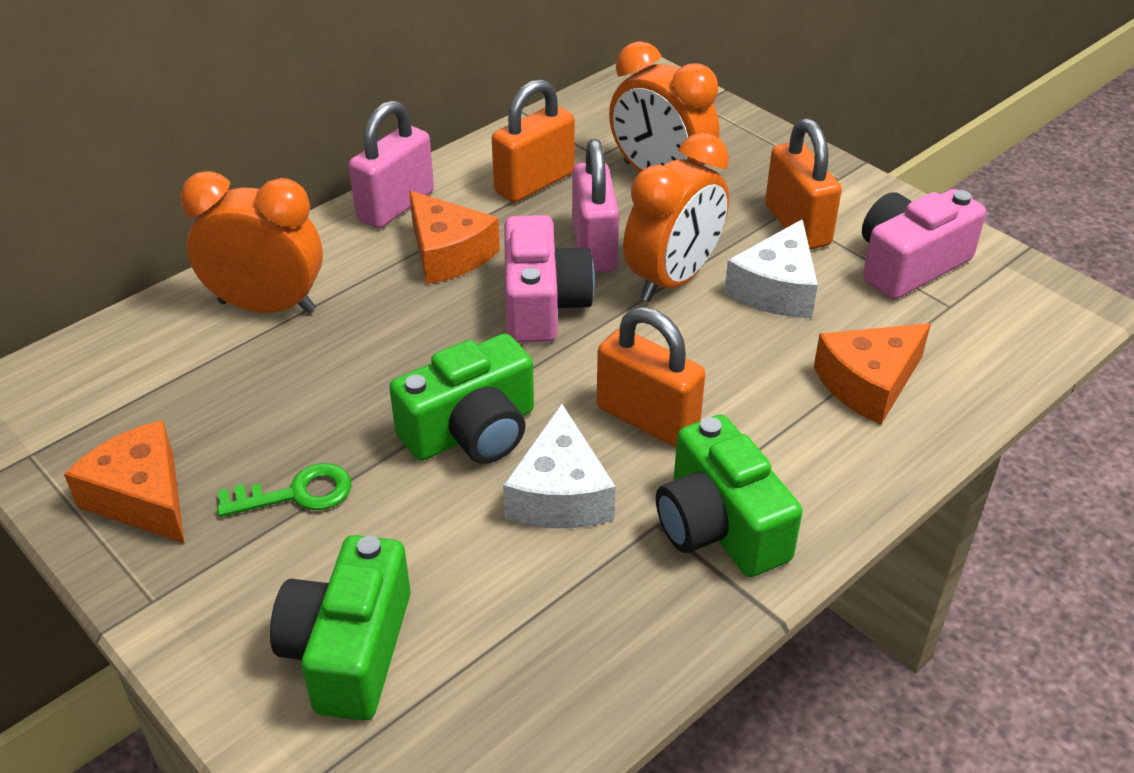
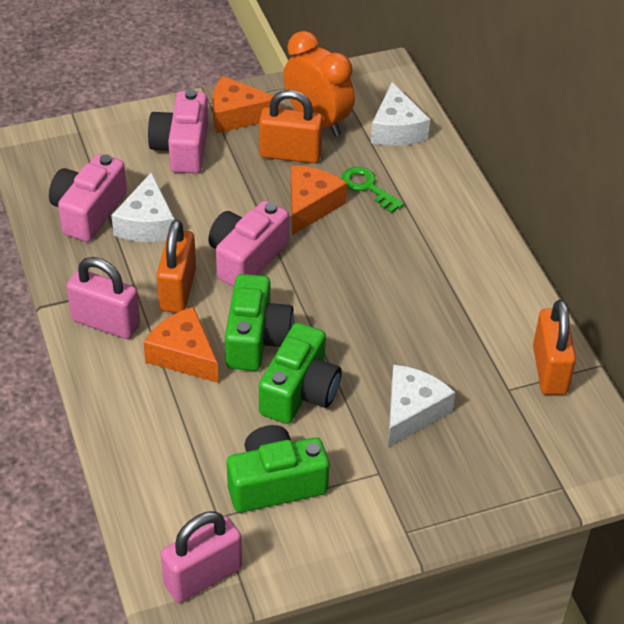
orange clock: [180,171,323,313] [609,41,719,172] [623,133,729,302] = 3 -> [283,31,355,136] = 1
pink camera: [504,215,595,343] [862,189,986,299] = 2 -> [49,154,127,242] [148,89,208,174] [208,201,289,287] = 3
white cheese: [503,404,616,528] [724,219,818,318] = 2 -> [111,172,175,242] [371,82,430,146] [388,365,455,448] = 3

